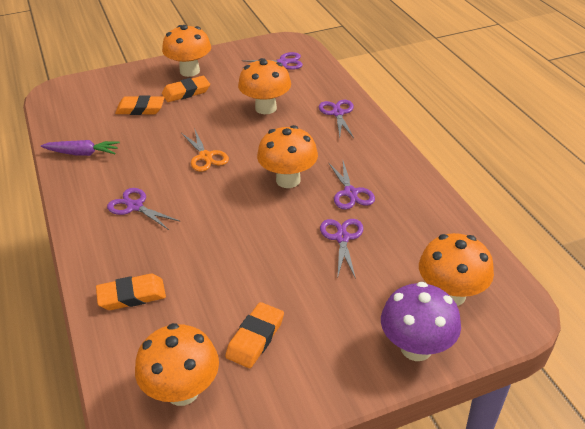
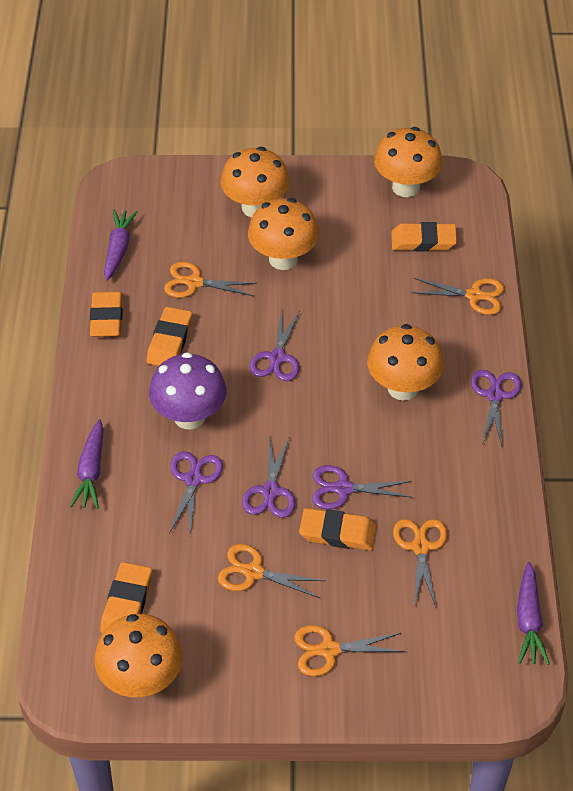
orange eraser: [96,274,166,310] [115,95,164,115] [162,76,210,102] [225,302,284,368] = 4 -> [90,291,123,337] [100,562,152,634] [147,307,192,366] [299,508,377,551] [391,222,457,251] = 5
orange scissors: [181,128,229,172] = 1 -> [164,262,257,298] [218,544,326,598] [294,625,405,676] [393,519,448,607] [412,278,504,315] = 5
purple carrot: [41,140,120,156] = 1 -> [70,419,103,509] [104,209,138,281] [517,562,550,665] = 3

